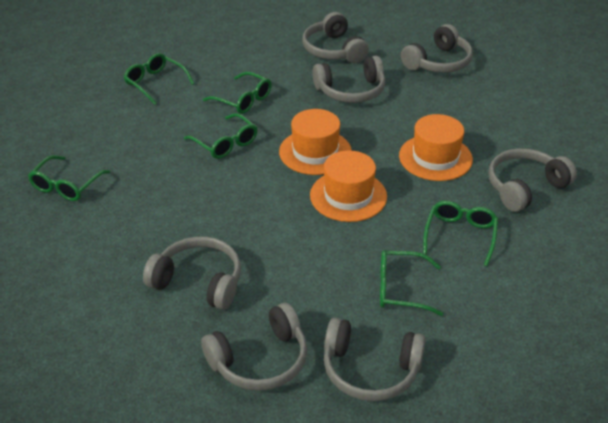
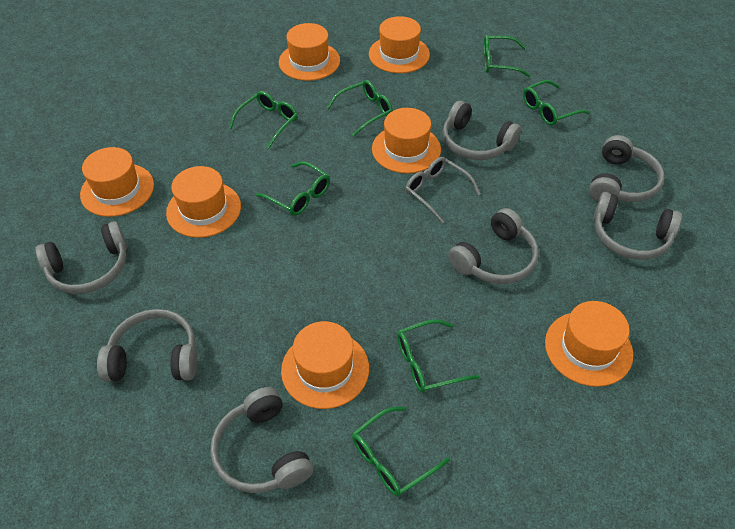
green glasses: [28,155,110,201] [124,53,194,105] [184,113,258,159] [203,72,272,114] [380,250,443,316] [423,201,498,266] = 6 -> [229,91,298,149] [255,161,330,216] [327,80,393,137] [352,407,450,497] [397,320,479,393] [483,35,531,77] [523,80,590,126] = 7
grey glasses: none = 0 -> [405,157,480,224] = 1
orange hat: [279,109,352,175] [310,150,387,222] [399,114,473,181] = 3 -> [80,147,154,217] [166,166,241,238] [279,23,340,81] [281,321,369,409] [369,16,430,73] [372,108,441,174] [545,301,633,387] = 7

